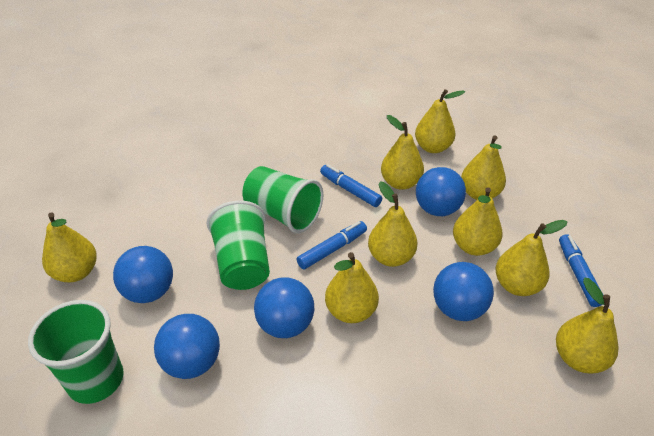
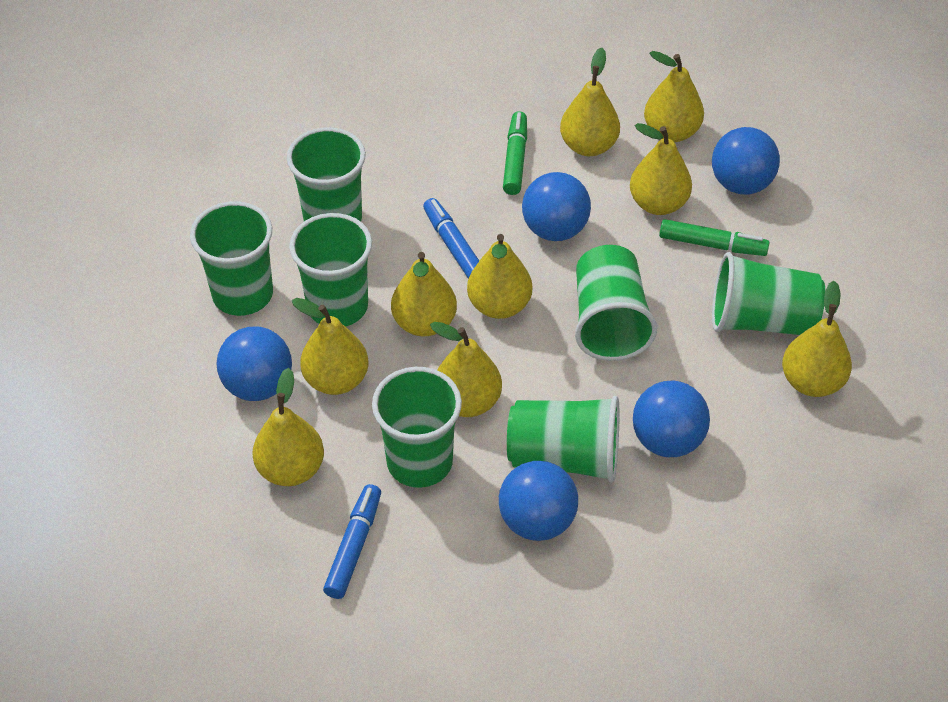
blue marker: [297,221,367,269] [320,164,382,207] [559,234,603,307] = 3 -> [323,484,381,599] [423,198,479,279] = 2
green cup: [28,300,124,404] [206,200,270,290] [243,166,323,233] = 3 -> [190,201,273,316] [287,127,366,221] [289,213,372,327] [372,367,462,488] [507,396,619,483] [575,245,658,361] [712,252,825,335] = 7
green marker: none = 0 -> [503,111,527,195] [659,219,770,256] = 2

